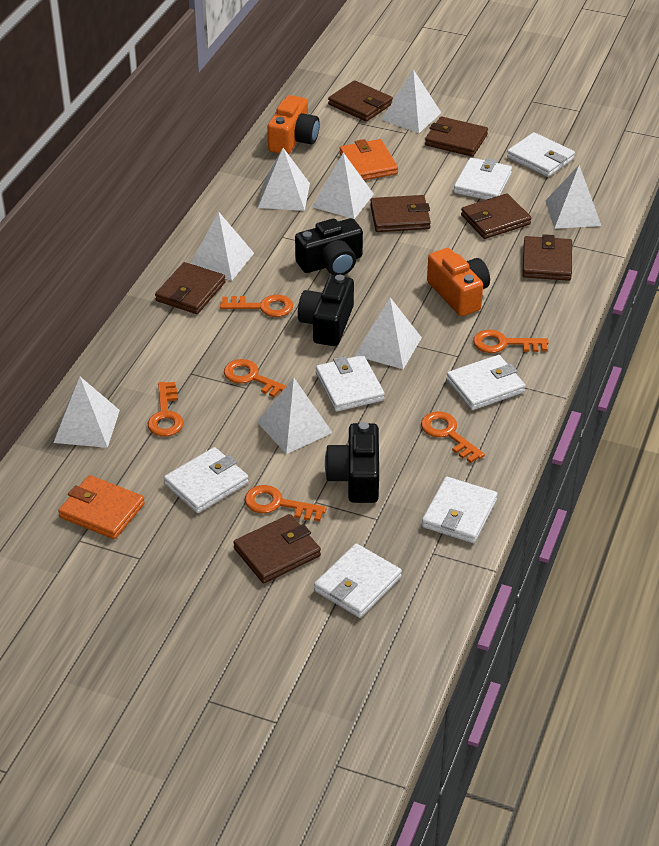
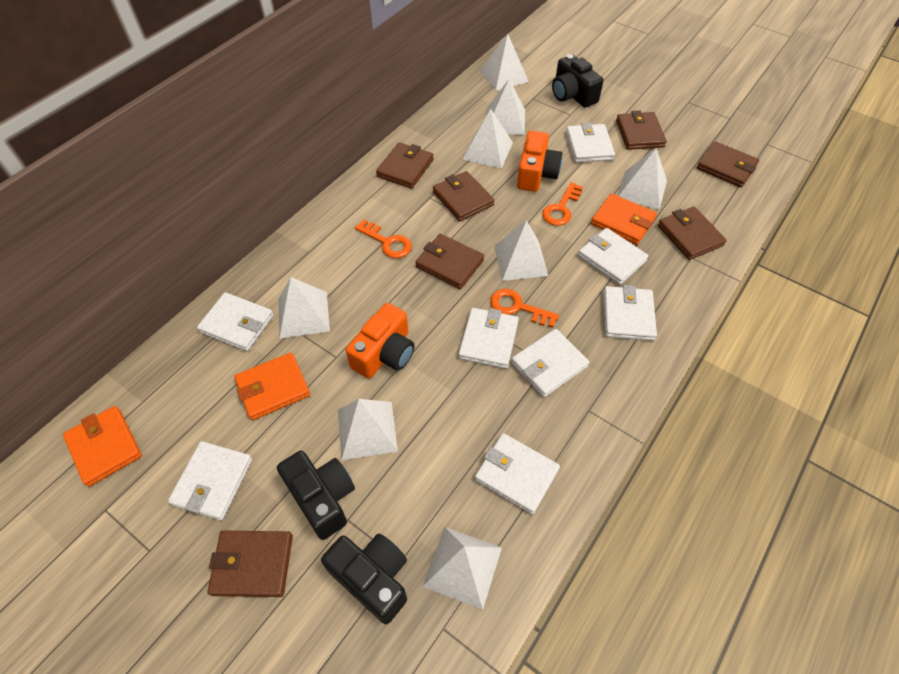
orange key: [148,382,184,437] [220,295,293,317] [224,359,286,397] [245,485,327,521] [421,411,485,463] [473,330,549,353] = 6 -> [355,219,412,258] [490,289,559,328] [542,182,583,226] = 3
orange wallet: [58,475,145,539] [340,139,398,180] = 2 -> [63,406,142,487] [234,352,310,420] [591,193,657,245] = 3
white wallet: [164,447,249,513] [314,543,402,618] [316,355,385,412] [422,477,498,543] [446,355,525,410] [454,158,512,200] [507,132,575,177] = 7 -> [168,441,252,521] [197,292,274,351] [459,308,519,369] [475,433,560,515] [511,329,589,397] [566,122,615,163] [578,228,649,285] [603,285,657,341] = 8

